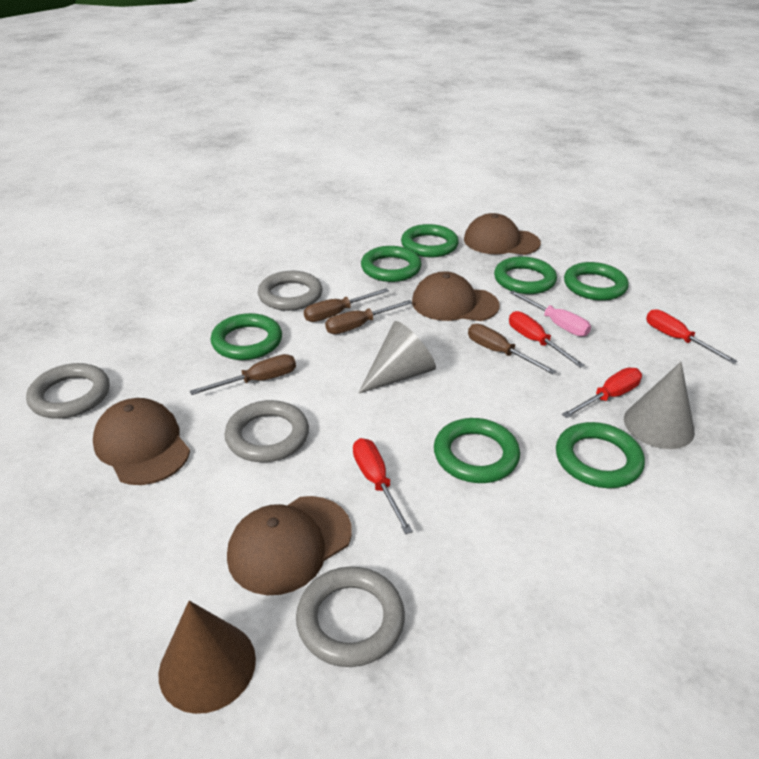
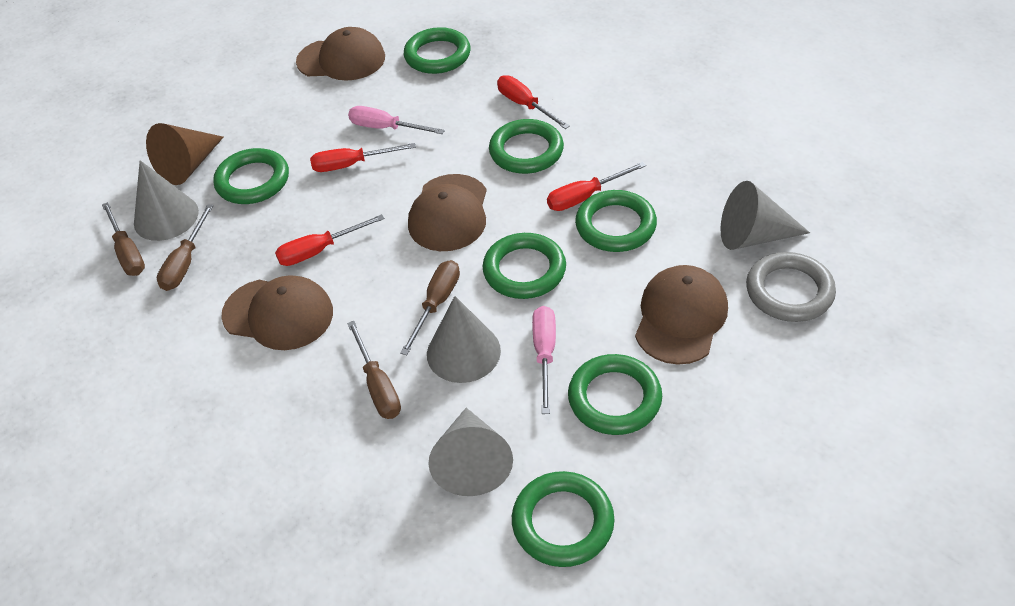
grey cone: [358,321,436,394] [624,362,695,449] = 2 -> [134,160,199,241] [427,296,501,383] [428,408,513,496] [720,181,810,250] = 4
grey ring: [26,363,110,419] [225,400,309,462] [258,271,322,311] [296,567,405,667] = 4 -> [746,252,836,322] = 1
pink screwdriver: [510,291,591,337] = 1 -> [348,106,445,134] [532,306,556,414] = 2

